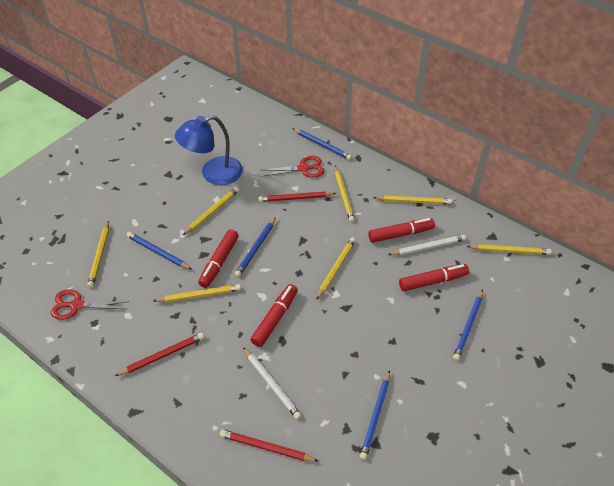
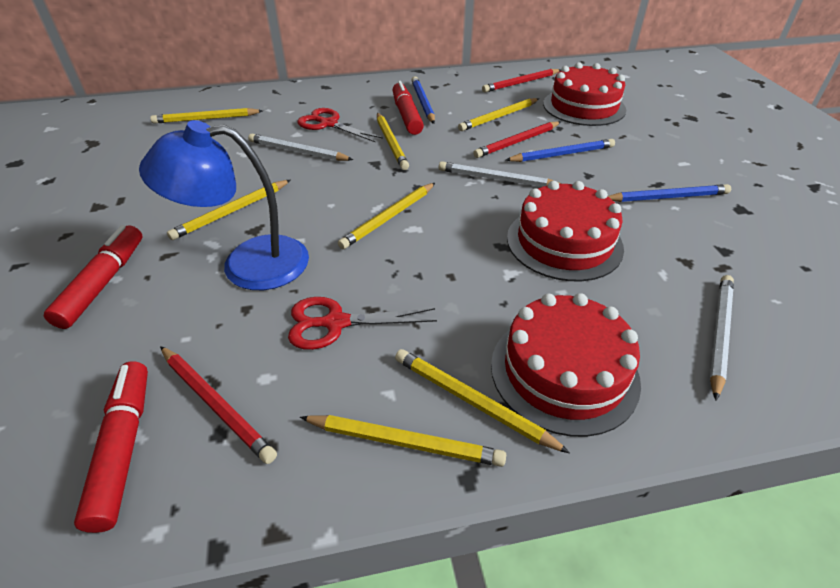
blue pencil: [126,232,192,270] [234,217,276,277] [292,128,352,160] [359,370,390,460] [453,290,483,361] = 5 -> [411,76,435,124] [506,139,615,162] [608,184,731,202] = 3
red cake: none = 0 -> [491,293,641,437] [507,181,624,281] [543,62,626,126] = 3
red marker: [198,229,239,288] [251,284,298,347] [368,218,435,243] [399,264,469,291] = 4 -> [44,225,142,329] [74,361,148,533] [393,81,424,135] = 3
white pencil: [243,347,301,419] [388,235,466,255] = 2 -> [248,134,353,161] [439,161,561,187] [710,275,734,400] = 3

